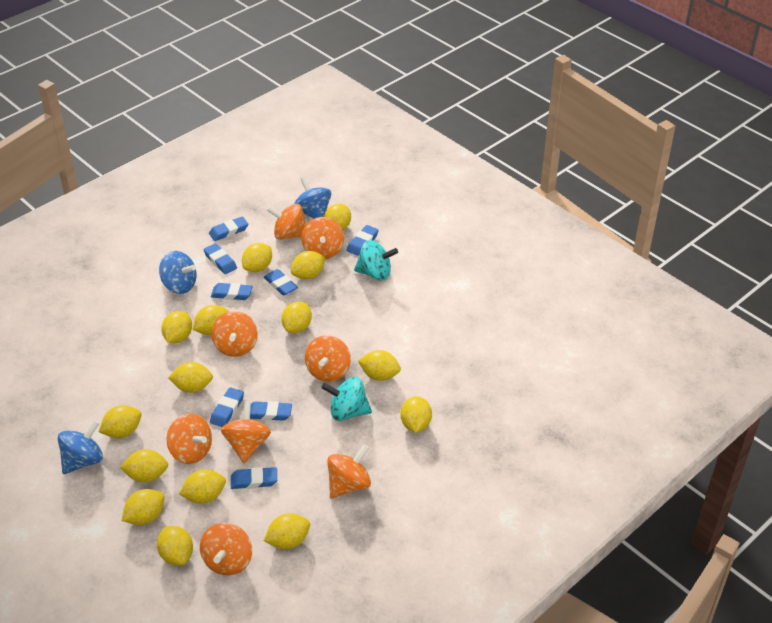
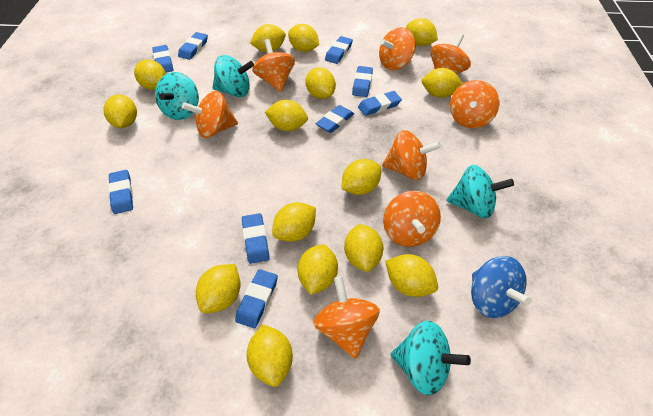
blue eraser: [203,243,237,274] [209,216,248,241] [210,387,244,427] [211,283,253,300] [231,467,277,489] [250,401,292,421] [264,269,298,296] [346,225,379,256] = 8 -> [108,170,133,214] [152,45,173,73] [178,32,208,60] [235,269,278,328] [242,213,270,264] [316,105,354,133] [325,36,353,64] [352,66,373,97] [358,91,402,116] = 9
blue spinning top: [58,420,103,474] [159,251,197,294] [294,177,331,219] = 3 -> [471,256,531,318] = 1
turquoise spinning top: [321,377,372,421] [354,240,398,281] = 2 -> [155,72,199,120] [212,55,254,97] [390,321,471,395] [446,165,514,218] = 4

